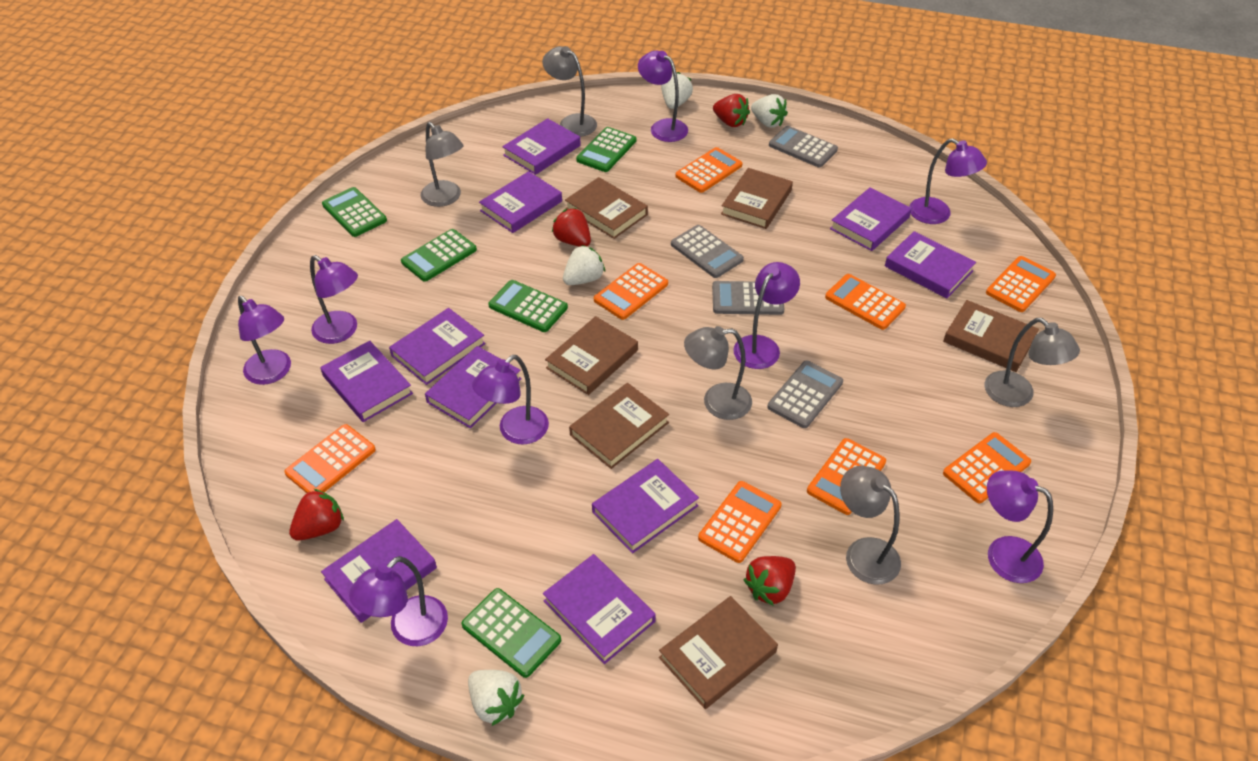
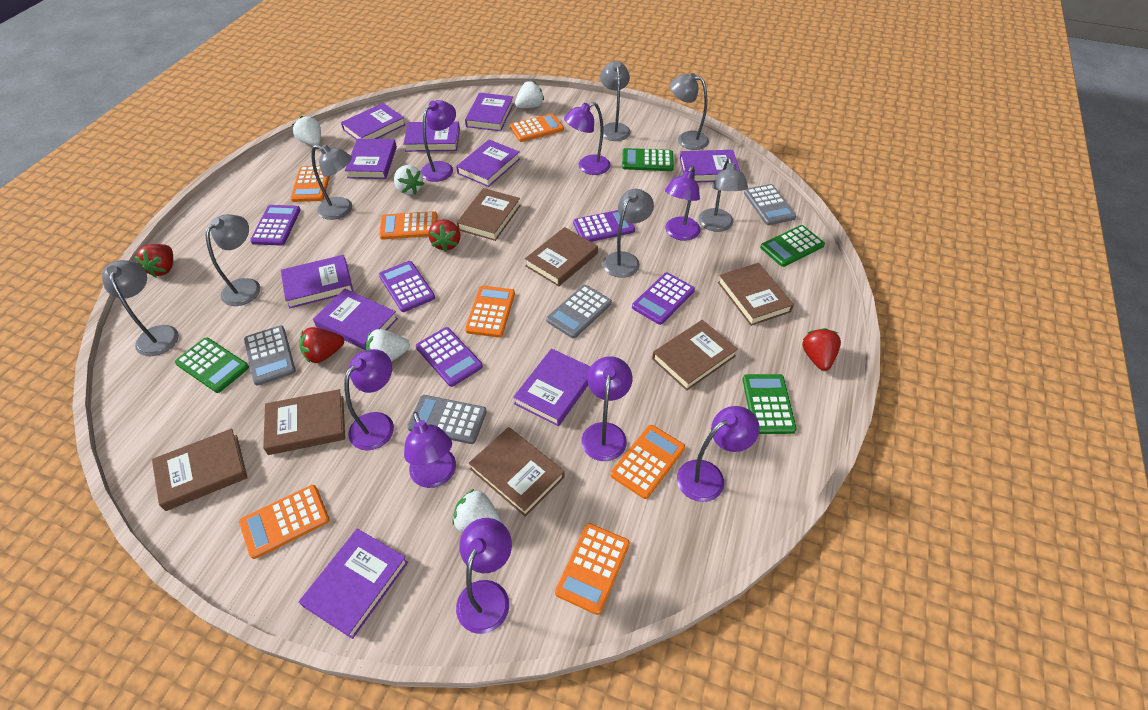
brown book: [545,316,638,395] [565,177,648,239] [569,383,669,469] [659,596,778,709] [721,168,793,229] [943,300,1039,372] = 6 -> [152,429,248,511] [263,389,345,455] [456,188,521,241] [469,427,564,517] [525,227,598,287] [652,320,738,391] [718,263,794,326] = 7
green calculator: [322,187,387,237] [401,229,477,282] [461,588,561,678] [488,280,568,332] [576,127,636,172] = 5 -> [175,337,249,393] [622,148,674,171] [743,374,797,434] [760,225,825,267] = 4
grey lamp: [421,122,464,207] [542,46,597,137] [684,326,752,420] [840,466,901,585] [985,318,1080,407] = 5 -> [102,260,179,356] [205,214,260,306] [311,144,352,220] [600,61,631,141] [603,189,654,278] [670,73,709,150] [698,158,748,232] = 7
orange calculator: [284,424,376,493] [594,263,668,320] [675,147,742,193] [698,481,782,563] [807,438,886,515] [825,274,906,330] [943,432,1031,503] [986,256,1056,312] = 8 -> [239,485,329,559] [290,166,330,202] [379,211,437,239] [465,286,515,337] [510,113,564,142] [555,523,630,615] [611,425,685,499] = 7
purple calculator: none = 0 -> [250,205,301,246] [379,261,435,312] [416,327,483,387] [573,210,635,242] [632,273,695,325] = 5
white strawberry: [468,670,524,726] [563,245,605,285] [661,72,693,109] [751,94,788,128] = 4 -> [292,116,321,146] [366,329,410,362] [394,165,424,195] [452,489,502,532] [515,81,544,108] = 5

